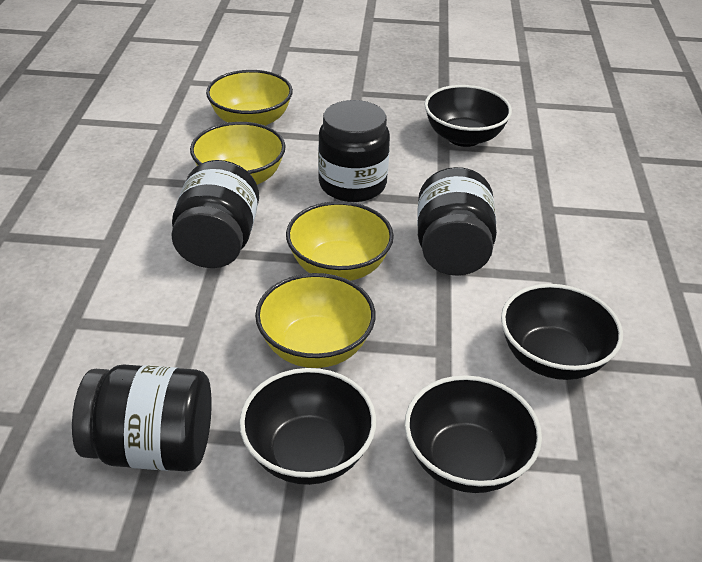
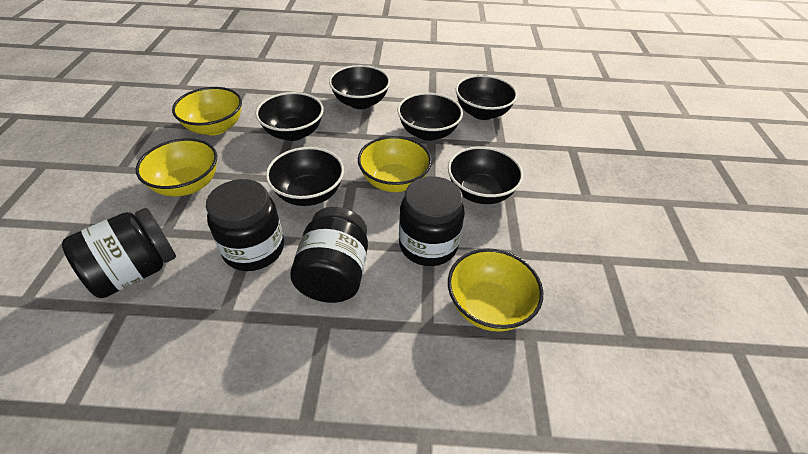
black bowl: [239,368,376,485] [404,375,542,493] [424,85,512,147] [501,284,623,380] = 4 -> [255,92,324,141] [266,147,344,206] [329,65,390,109] [397,93,463,141] [448,146,523,204] [456,75,518,120] = 6

